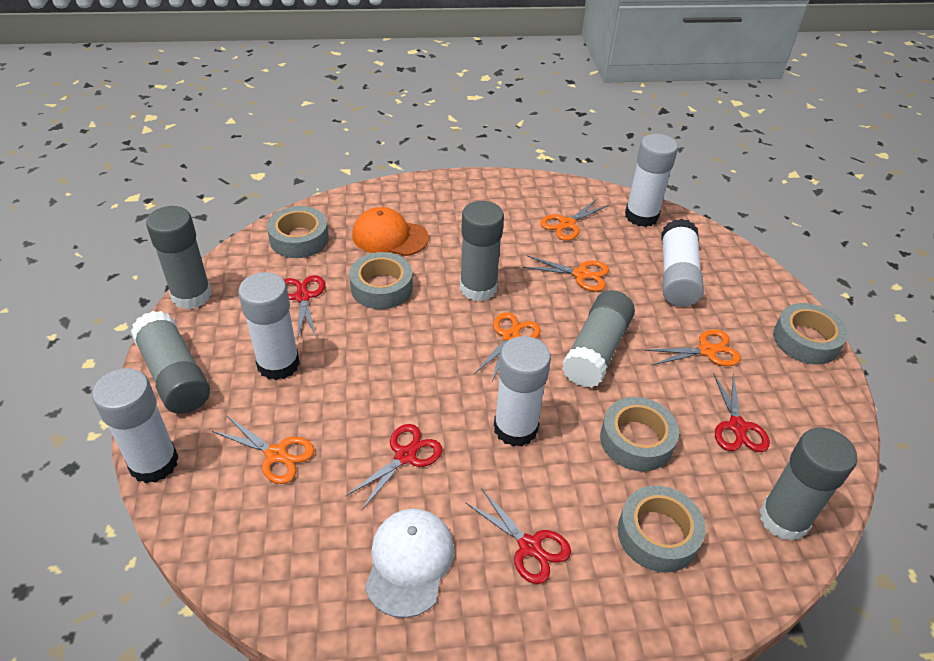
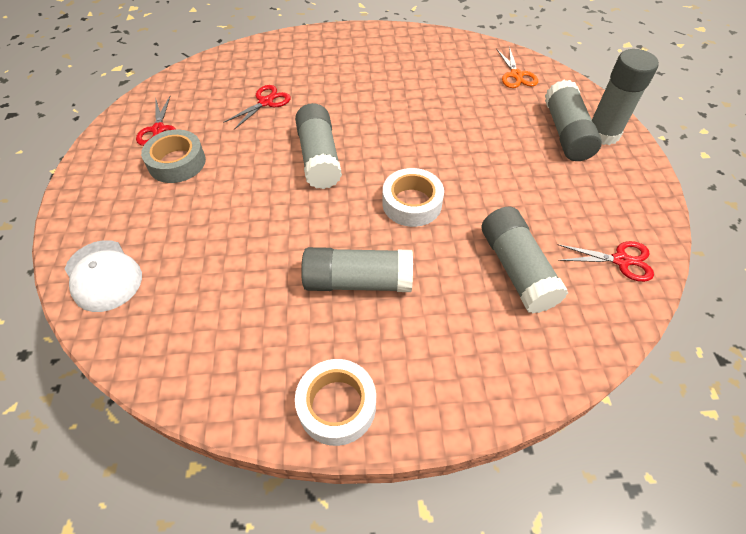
grey tape: [267,206,329,258] [349,252,413,309] [600,397,679,472] [618,485,706,573] [773,303,848,365] = 5 -> [141,130,206,183] = 1
orange cap: [352,207,429,256] = 1 -> none = 0
orange scissors: [212,415,315,484] [474,312,541,381] [523,255,609,291] [540,199,609,241] [645,329,741,366] = 5 -> [496,47,538,88] = 1
red scissors: [284,275,325,340] [346,424,442,510] [465,488,571,584] [713,373,770,452] = 4 -> [136,96,176,146] [223,85,291,130] [557,241,654,282] = 3
white glue stick: [92,368,179,483] [238,272,300,380] [494,336,551,447] [625,134,678,227] [661,219,704,307] = 5 -> none = 0
white tape: none = 0 -> [295,359,376,446] [382,168,444,227] = 2

